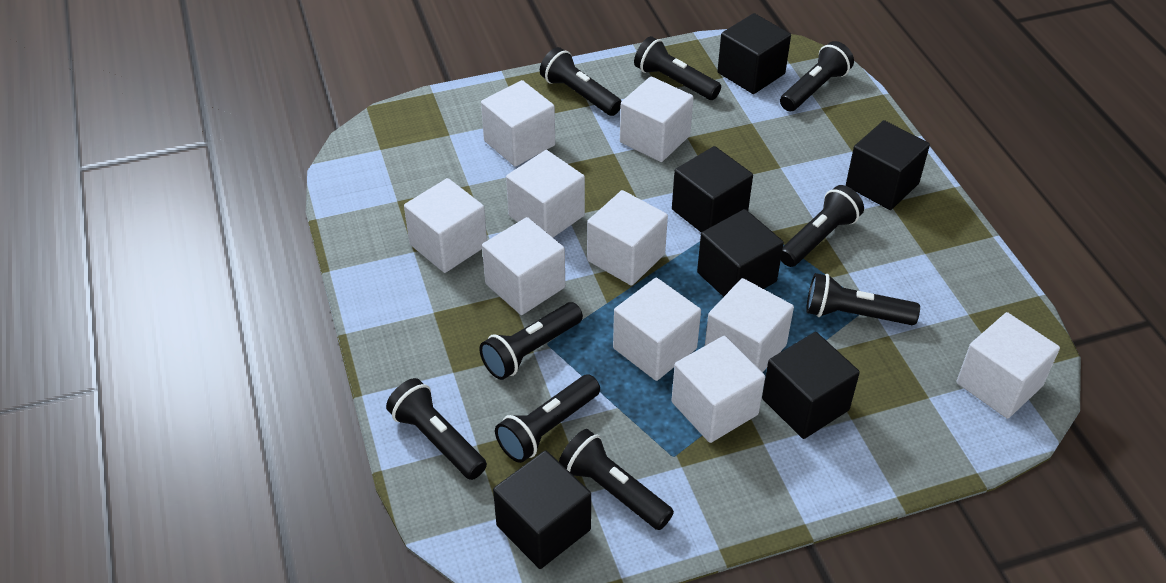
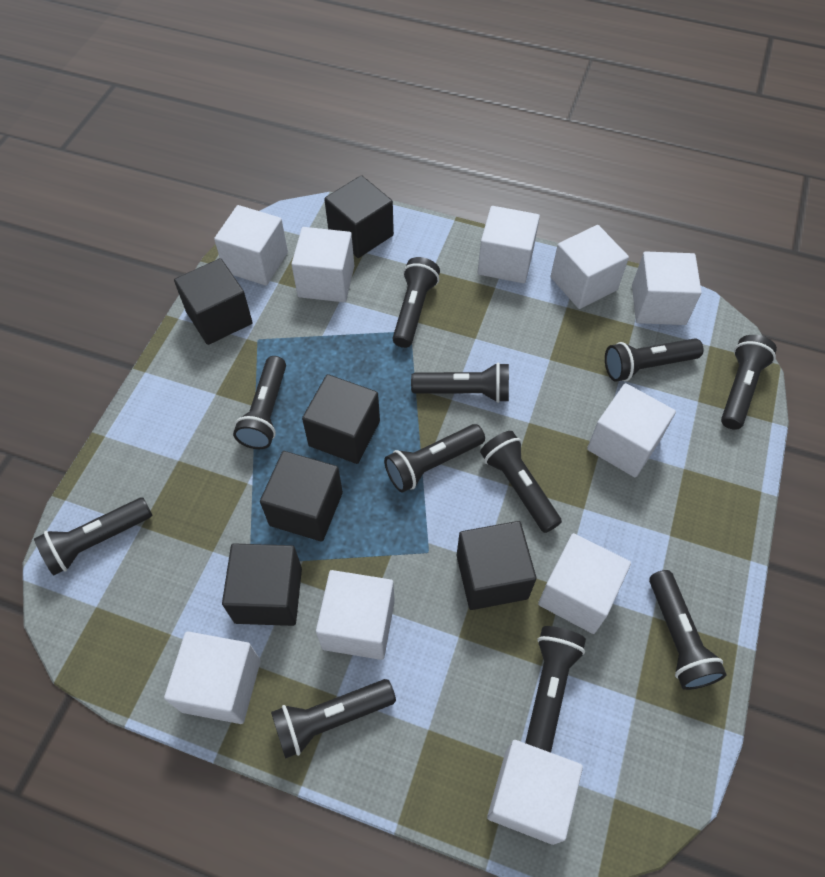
black flashlight: [386,378,487,480] [479,302,583,380] [495,374,600,463] [540,47,621,116] [559,429,674,530] [634,36,721,100] [780,41,854,111] [781,185,864,267] [806,273,920,325] = 9 -> [34,498,152,575] [233,356,286,449] [271,679,396,759] [384,424,485,492] [392,257,440,348] [411,362,509,403] [480,431,562,533] [525,626,586,753] [605,338,703,382] [649,570,726,690] [721,335,777,430] = 11

